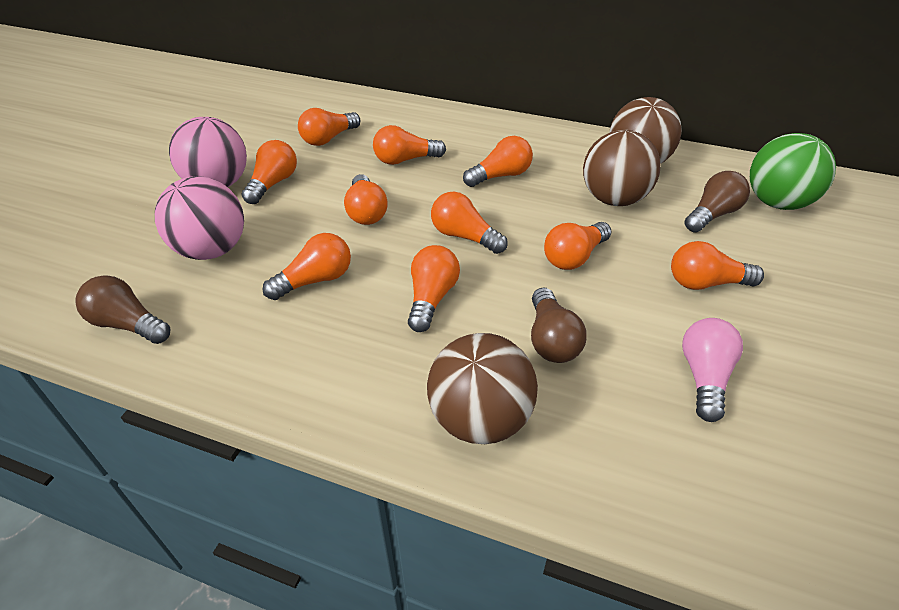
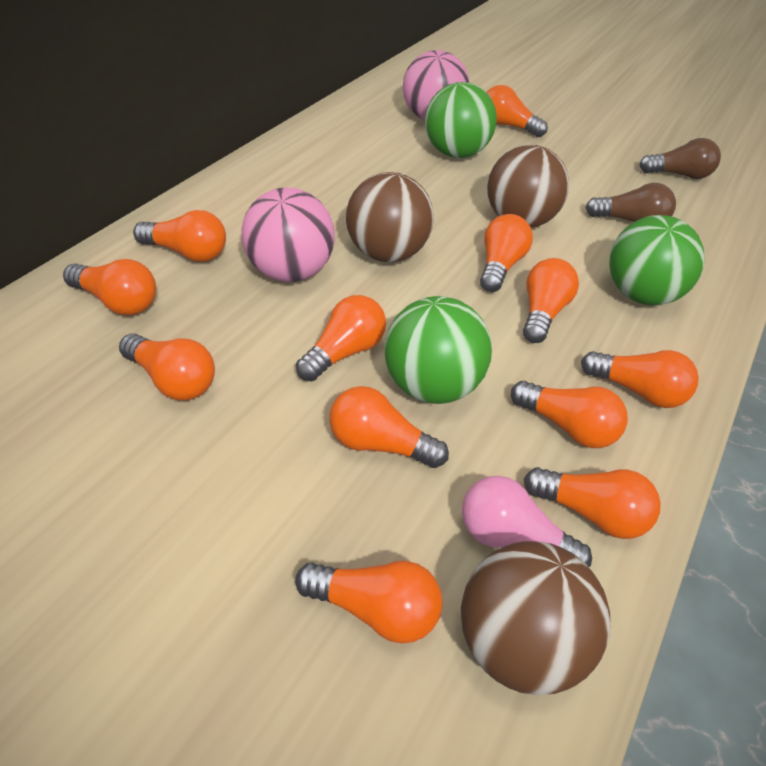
brown light bulb: [75,275,170,344] [531,288,587,363] [685,171,750,232] = 3 -> [585,183,676,222] [639,138,721,179] = 2
green ball: [750,133,836,210] = 1 -> [384,296,492,404] [425,82,497,158] [609,215,704,306] = 3
orange light bulb: [241,140,297,204] [263,233,351,300] [298,108,360,146] [344,174,388,225] [373,125,446,165] [408,245,460,332] [431,192,508,254] [463,136,533,187] [544,222,612,270] [671,241,764,290] = 10 -> [63,259,156,316] [119,334,215,400] [133,210,226,262] [295,561,443,643] [296,295,386,382] [330,386,449,468] [480,214,533,292] [487,85,548,137] [511,381,628,448] [523,258,579,343] [524,467,661,539] [581,350,699,408] = 12

